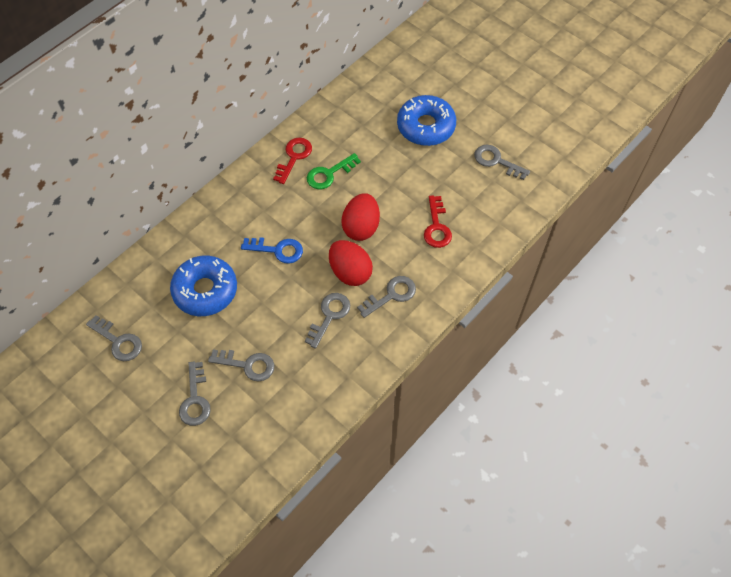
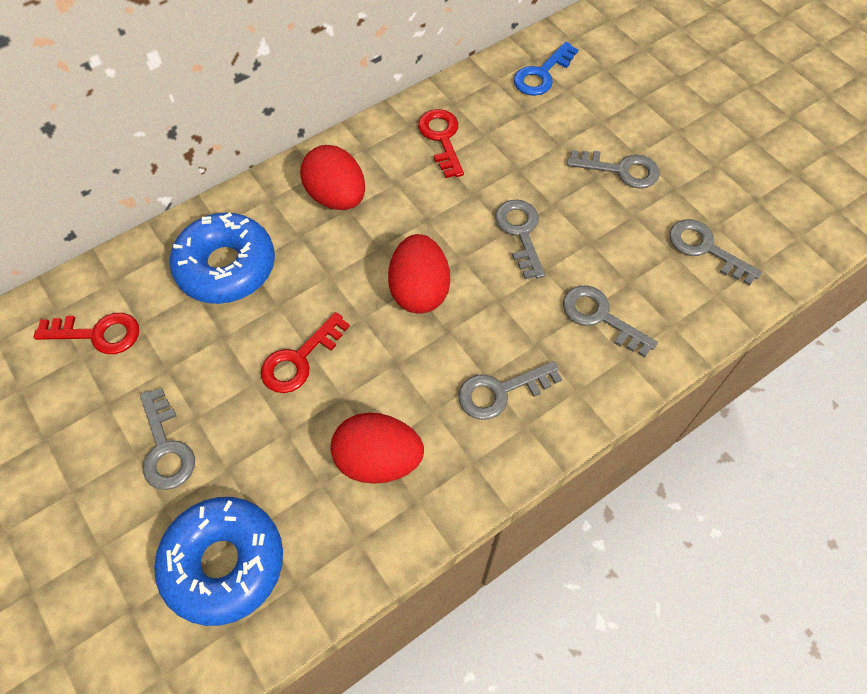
green key: [307,153,361,189] = 1 -> none = 0
red egg: [329,240,373,286] [342,193,380,241] = 2 -> [300,145,365,210] [331,413,424,484] [388,234,450,314] = 3
red key: [273,138,312,184] [424,195,452,248] = 2 -> [33,313,139,354] [261,312,350,393] [418,109,464,178] = 3

